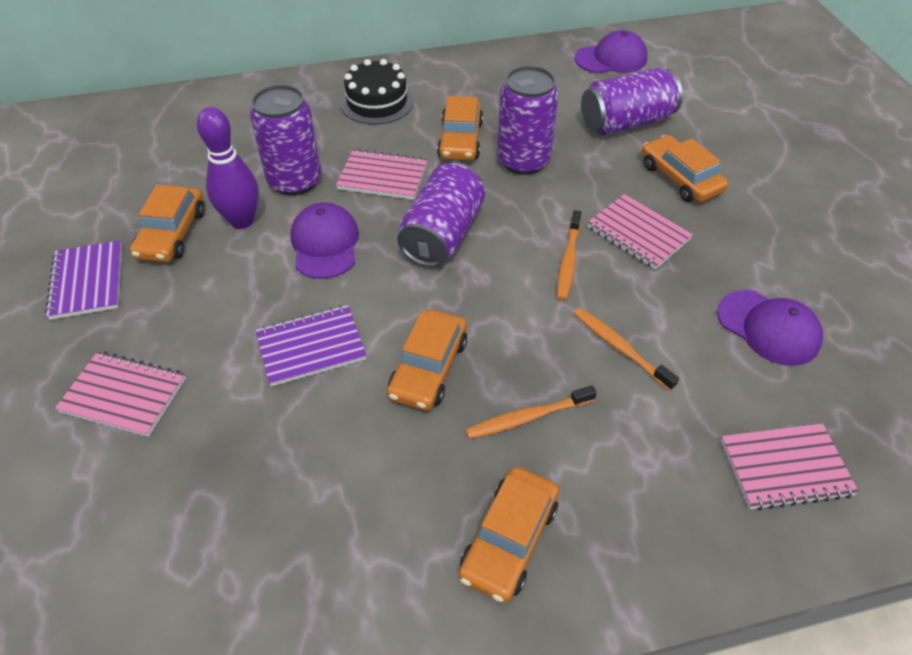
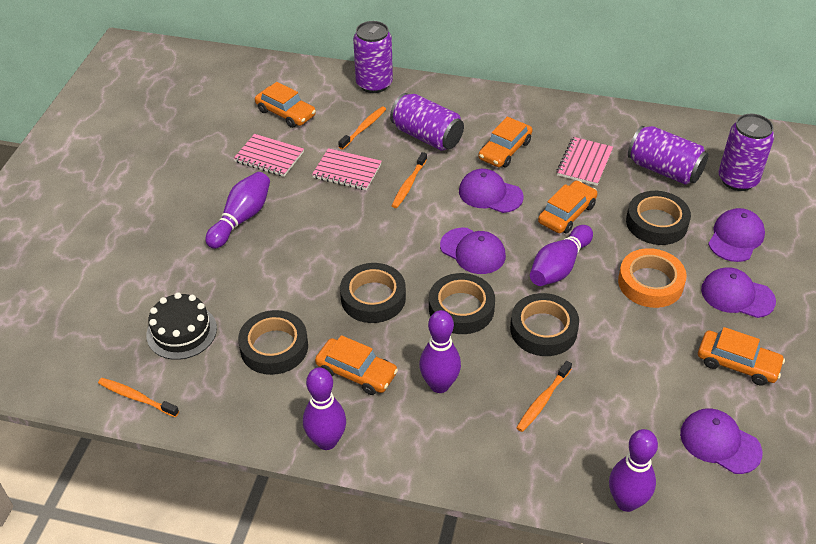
black tape: none = 0 -> [238,310,308,375] [340,263,406,323] [429,273,495,334] [510,293,579,356] [626,191,691,245] = 5
orange tape: none = 0 -> [618,248,687,308] = 1
orange toothbrush: [466,385,597,439] [557,210,582,301] [573,308,679,391] = 3 -> [98,378,179,417] [338,106,386,150] [392,152,427,208] [516,361,572,432] = 4
pink notebook: [55,351,186,437] [336,149,427,200] [587,194,693,269] [721,423,859,511] = 4 -> [233,134,304,177] [312,148,382,190] [557,137,613,186] = 3
purple bowling pin: [197,107,259,229] = 1 -> [205,172,270,249] [303,367,346,450] [419,310,461,393] [530,225,593,286] [609,429,658,512] = 5
purple cap: [290,203,359,279] [575,30,647,73] [717,290,823,366] = 3 -> [440,228,506,274] [459,169,524,213] [680,408,762,474] [701,267,776,318] [708,208,765,262] = 5
purple notebook: [45,241,122,320] [256,305,367,387] = 2 -> none = 0

